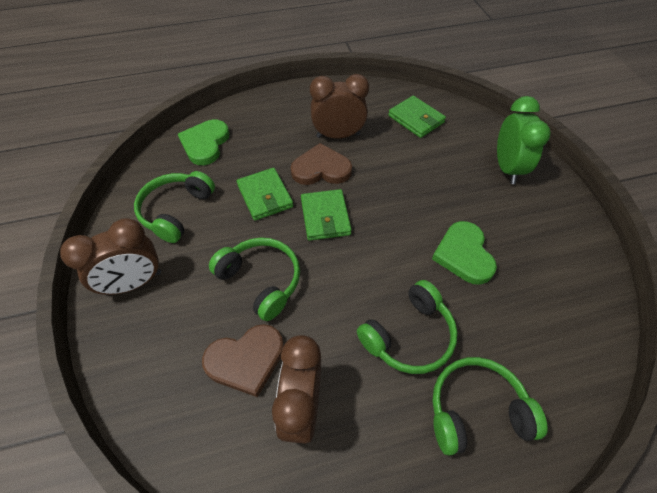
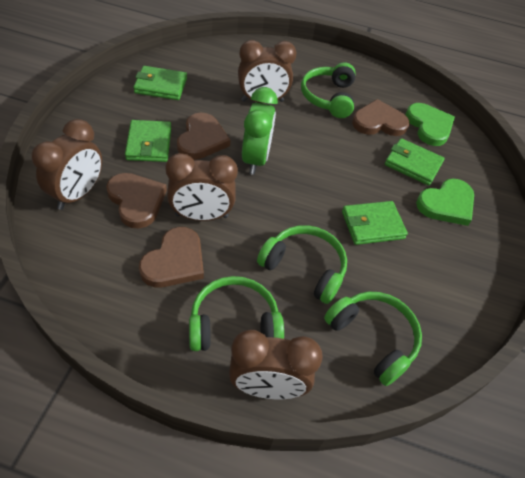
brown clock: [60,218,161,296] [272,335,321,444] [310,74,369,139] = 3 -> [32,119,102,210] [165,153,238,221] [229,330,323,399] [238,40,296,103] = 4
brown heart: [202,324,284,397] [291,143,352,185] = 2 -> [106,173,167,228] [139,227,204,288] [177,113,231,160] [352,99,410,136] = 4
green wallet: [237,168,293,221] [301,189,352,241] [388,96,446,138] = 3 -> [125,120,171,162] [133,66,187,100] [342,201,408,245] [385,138,445,186] = 4

